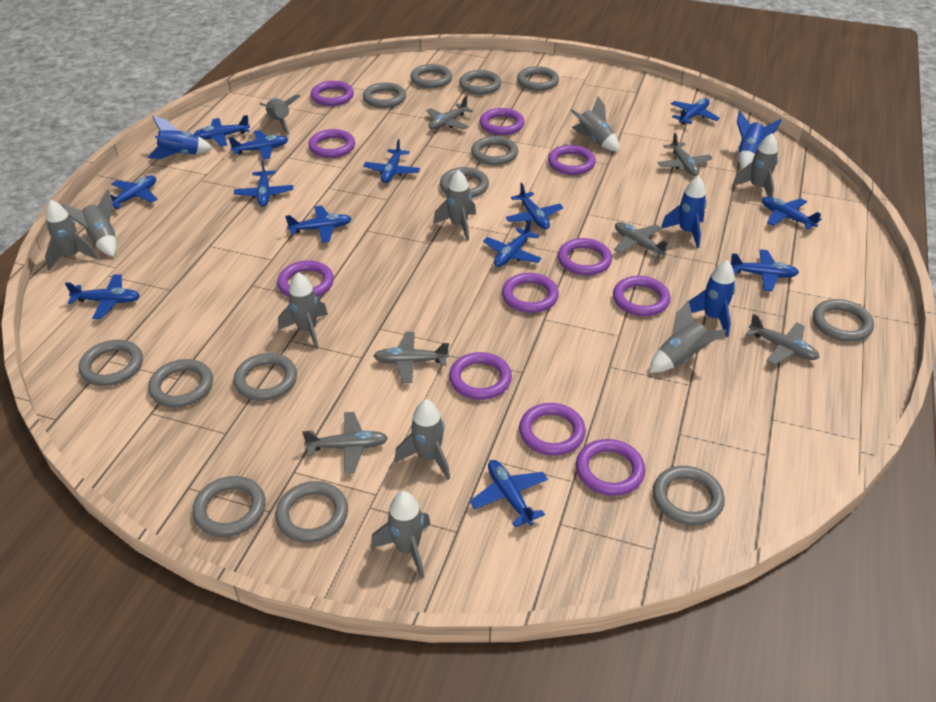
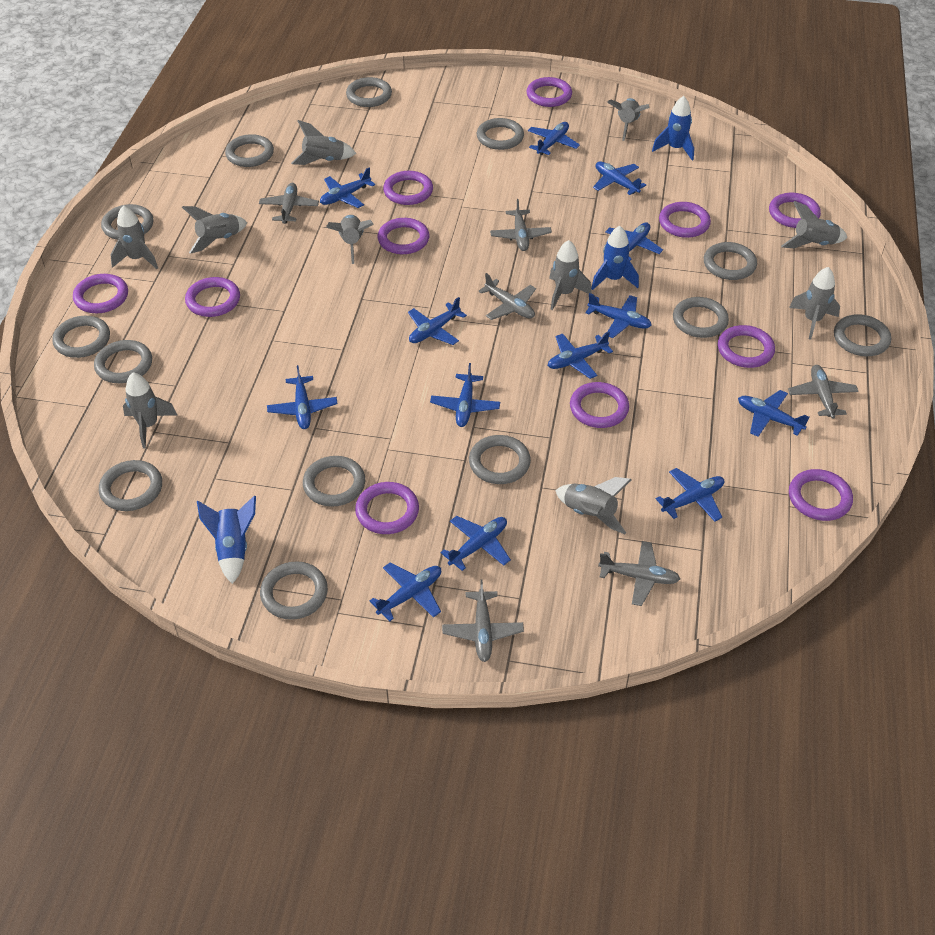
blue rocket: [148,116,213,159] [661,176,707,248] [689,260,736,337] [737,111,781,169] = 4 -> [197,496,256,584] [591,226,639,290] [652,96,694,160] = 3

